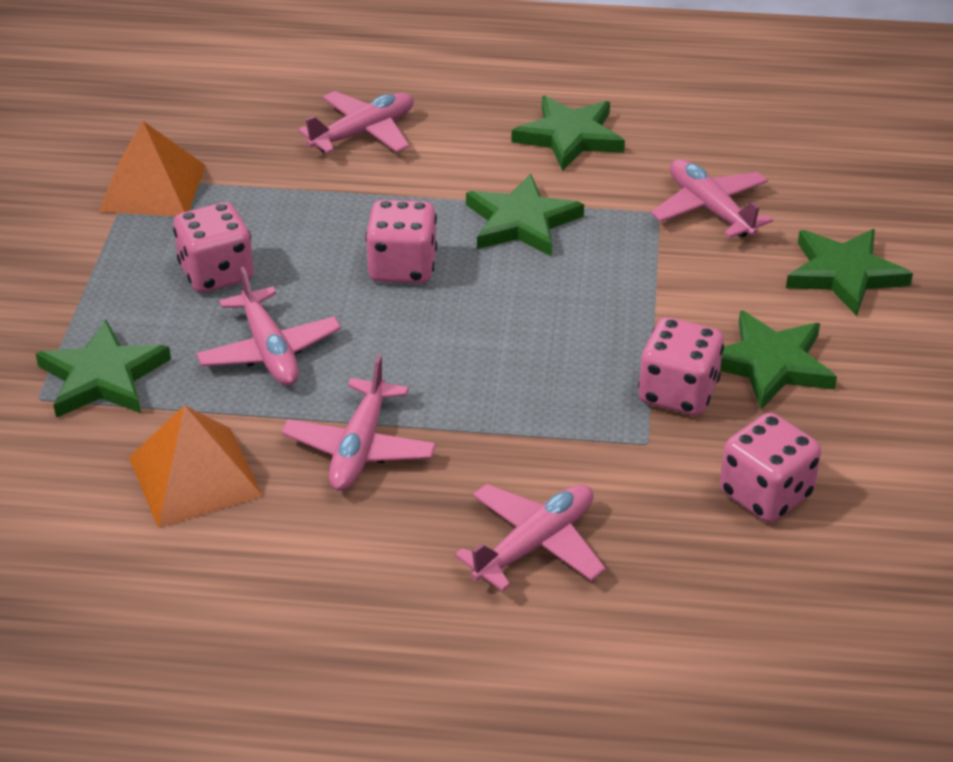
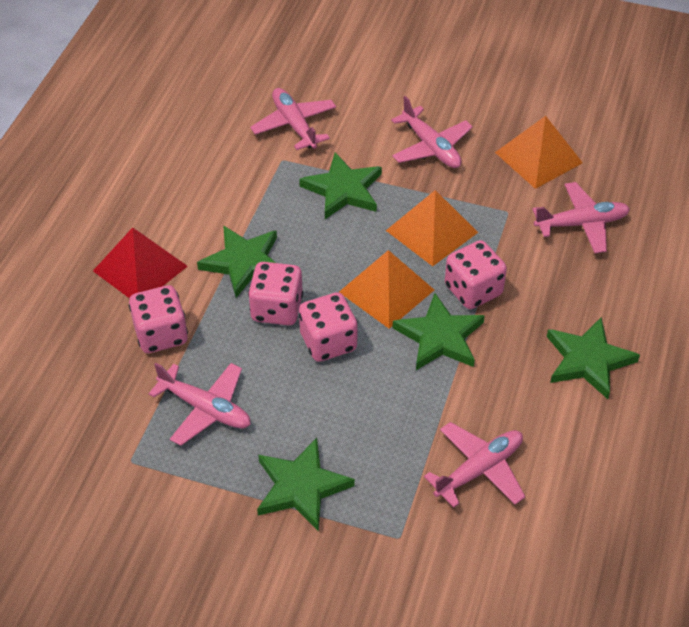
orange pyramid: [98,121,206,216] [129,405,263,528] = 2 -> [339,250,434,329] [386,190,478,266] [495,116,583,189] = 3
red pyramid: none = 0 -> [93,227,188,298] = 1

